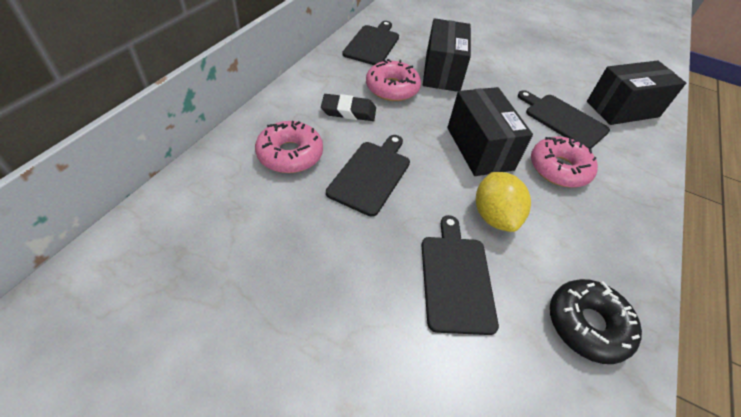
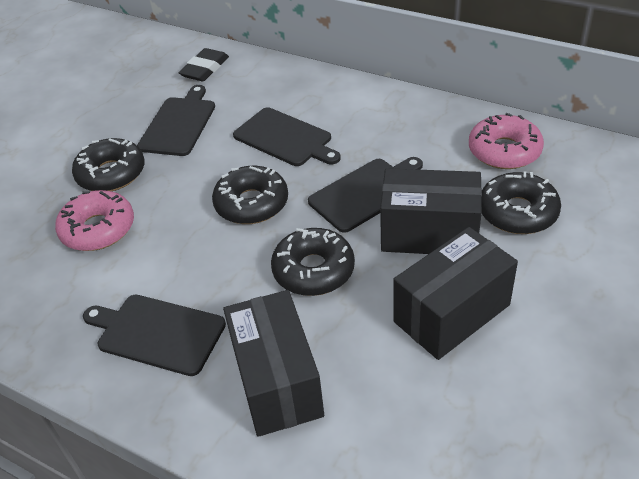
black donut: [550,279,642,364] = 1 -> [72,138,145,191] [212,166,288,224] [271,228,355,296] [481,171,561,234] = 4
pink donut: [255,121,323,173] [366,59,421,101] [531,137,598,187] = 3 -> [55,190,134,251] [469,113,544,169] = 2
yellow lemon: [476,172,531,232] = 1 -> none = 0

